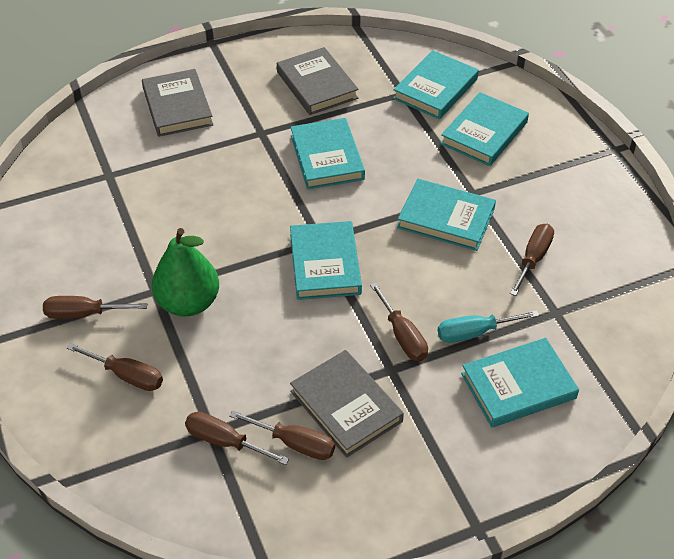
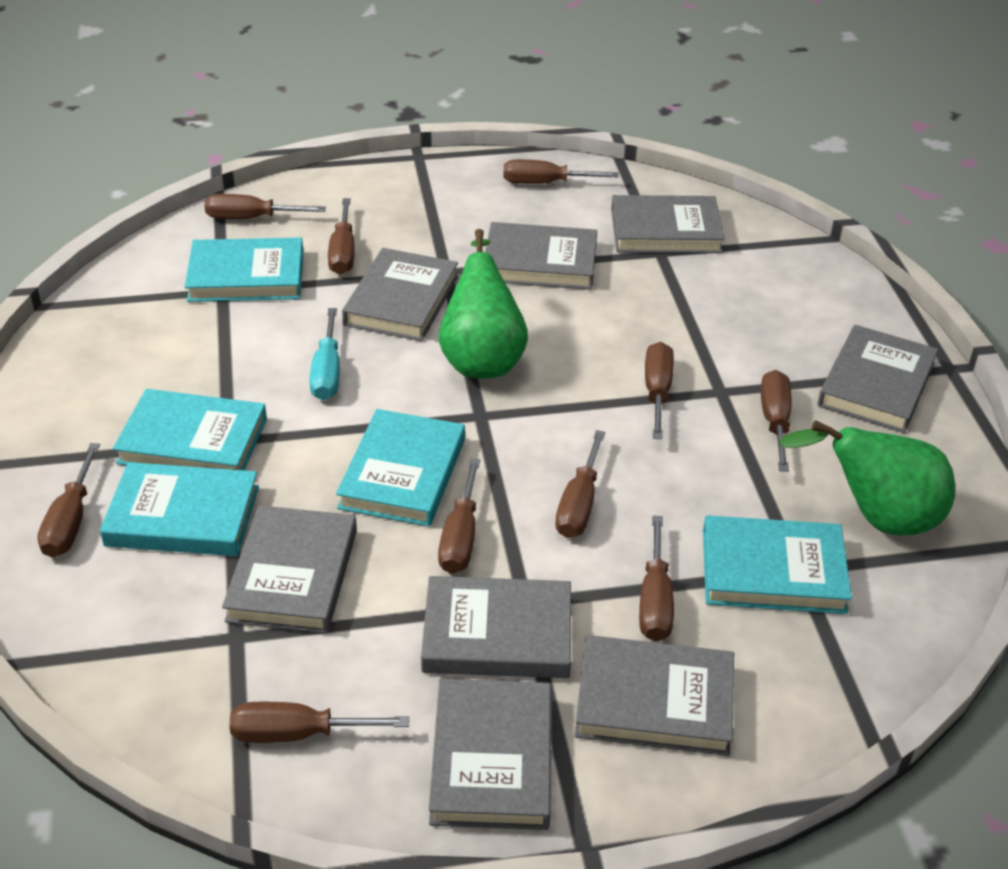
brown screwdriver: [43,296,147,319] [67,343,163,391] [185,411,289,465] [229,410,335,460] [370,282,428,361] [510,224,554,296] = 6 -> [37,443,100,558] [204,194,326,219] [229,702,409,743] [328,198,355,275] [438,458,480,574] [503,159,619,184] [555,430,605,538] [639,515,674,642] [645,342,674,439] [761,370,792,472] = 10
green pear: [152,228,219,317] = 1 -> [439,229,528,379] [779,420,955,535] = 2
grey book: [142,69,213,137] [277,47,359,115] [290,350,404,458] = 3 -> [222,505,357,633] [342,248,458,341] [421,576,571,678] [429,679,552,830] [485,222,597,290] [575,635,734,756] [611,195,725,253] [818,325,938,433] = 8
turquoise book: [290,118,365,189] [290,221,362,300] [393,50,479,119] [397,179,496,251] [440,92,529,166] [461,338,579,428] = 6 -> [100,462,259,556] [113,389,267,470] [185,237,304,302] [336,409,465,527] [703,515,852,614] = 5

